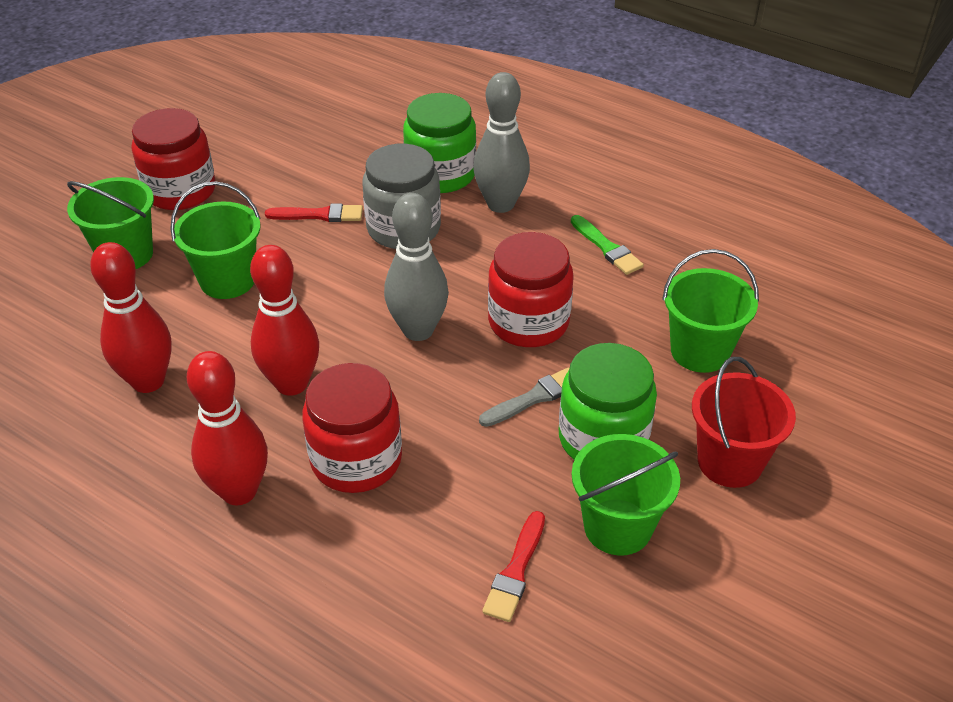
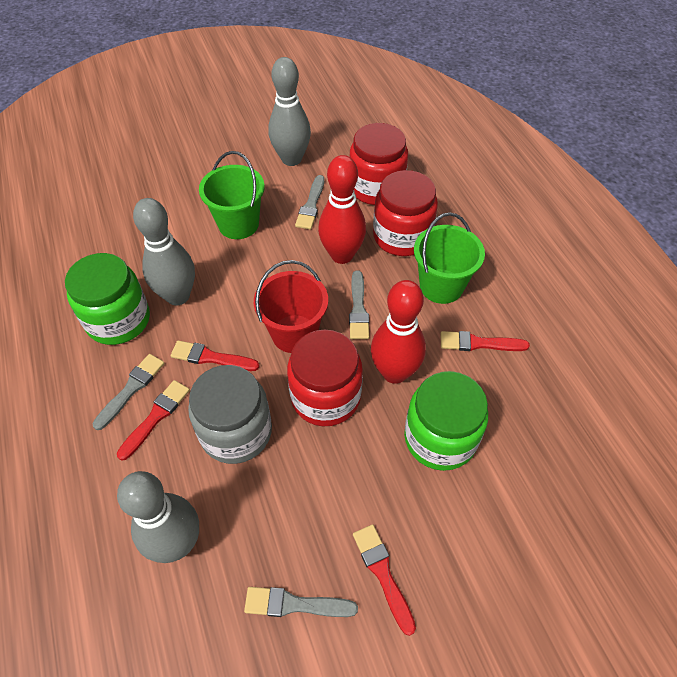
green brush: [571,215,644,275] = 1 -> none = 0
green bucket: [67,177,154,269] [170,181,261,299] [572,434,680,556] [662,249,759,373] = 4 -> [199,151,265,239] [414,212,485,304] = 2
grey bowling pin: [384,193,449,341] [473,72,530,213] = 2 -> [117,471,199,563] [133,198,195,305] [268,57,311,166] = 3
grey brush: [479,367,570,427] = 1 -> [92,354,165,430] [244,587,358,617] [295,175,324,229] [349,270,369,339] = 4
red bowling pin: [90,242,172,393] [187,351,268,505] [250,245,319,396] = 3 -> [318,155,366,264] [371,280,426,384] = 2
red brush: [265,204,363,222] [482,511,545,622] = 2 -> [117,380,190,461] [171,340,259,371] [353,524,416,636] [441,331,530,351] = 4

